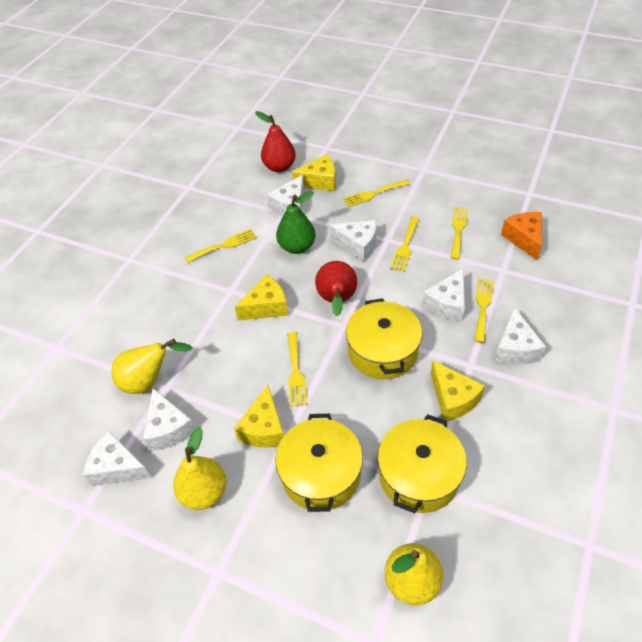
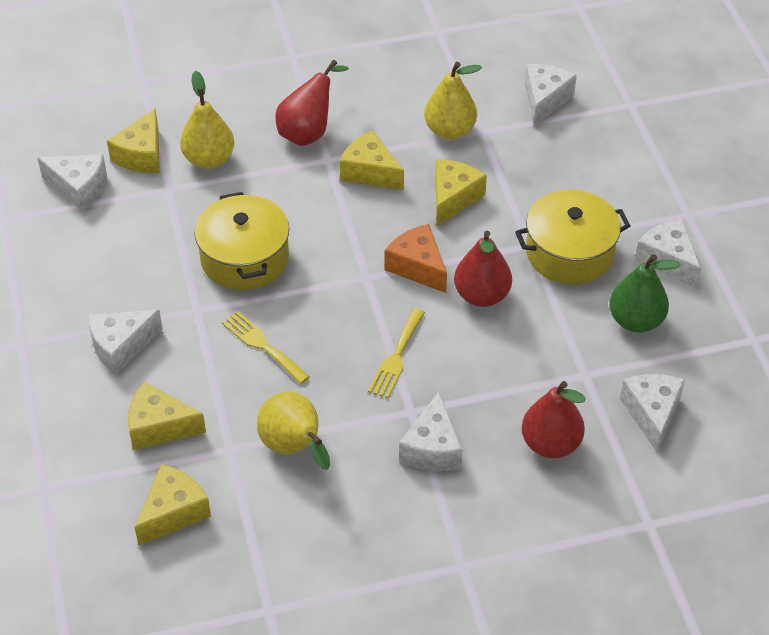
red pear: [255,111,296,172] [315,261,357,316] = 2 -> [275,60,349,146] [454,231,512,307] [521,381,586,458] = 3
yellow cheese: [234,385,284,448] [235,274,288,321] [292,154,336,191] [431,361,485,421] = 4 -> [107,109,160,173] [128,382,206,450] [135,464,211,545] [340,130,404,190] [435,159,487,226] = 5
yellow fork: [185,229,257,262] [287,332,308,407] [343,179,410,207] [390,217,419,272] [451,207,468,260] [474,278,494,343] = 6 -> [222,311,310,384] [368,308,425,398] = 2
yellow pot: [275,414,363,512] [346,298,422,379] [378,414,467,513] = 3 -> [194,192,289,290] [515,190,630,285] = 2

